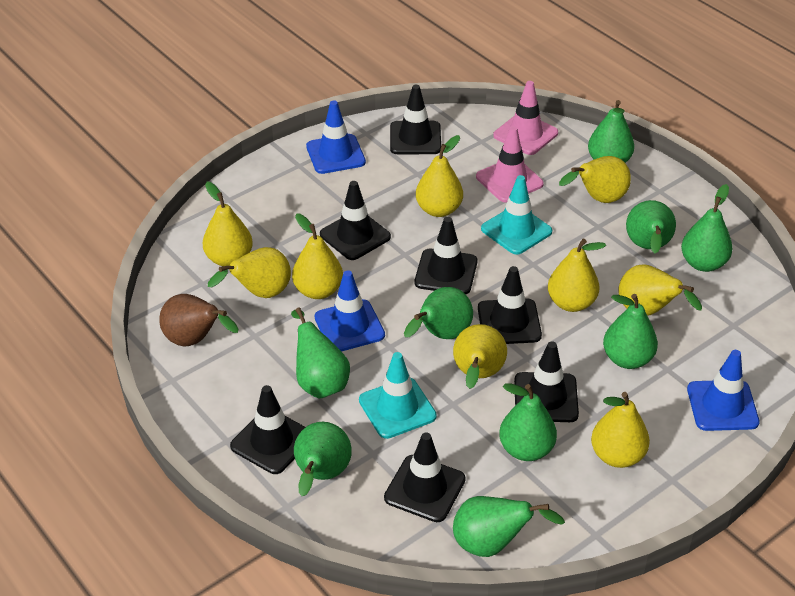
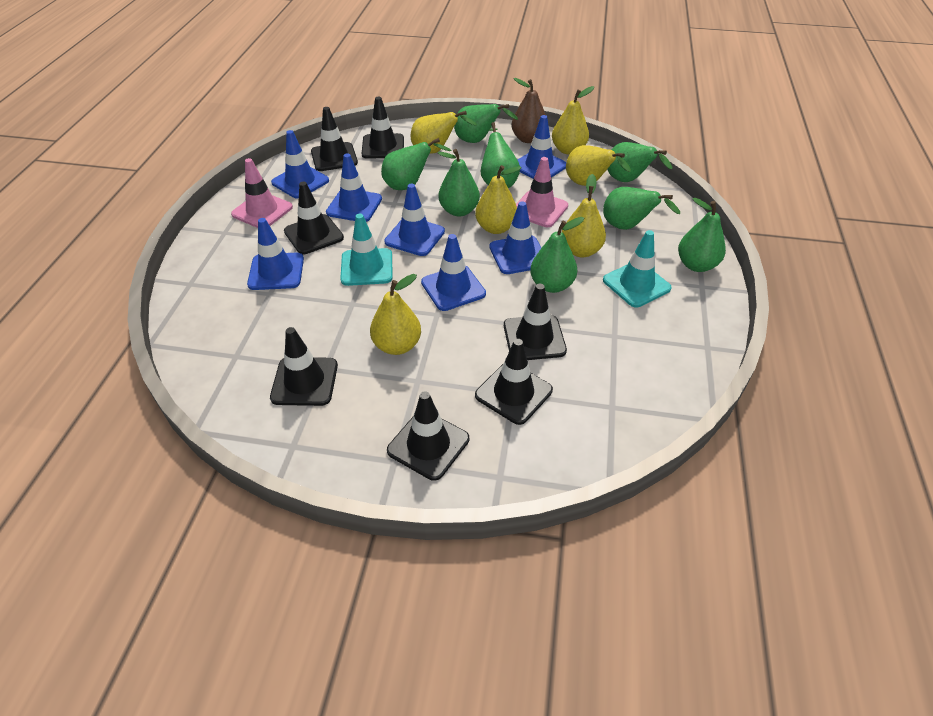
blue traffic cone: [306,100,366,174] [315,270,385,352] [687,350,760,431] = 3 -> [247,218,304,290] [271,130,329,199] [326,154,382,222] [384,184,445,256] [421,234,486,311] [489,201,541,274] [517,115,566,179] = 7
green pear: [291,307,350,398] [294,422,352,496] [404,287,473,339] [453,496,565,557] [499,384,557,461] [588,100,634,163] [603,294,658,369] [626,200,676,253] [681,184,733,272] = 9 -> [381,138,451,190] [438,149,480,217] [454,104,518,143] [481,122,520,188] [530,217,584,293] [603,187,680,230] [607,142,672,182] [678,198,726,272] = 8
yellow pear: [203,182,253,266] [208,247,291,298] [292,213,343,299] [416,135,463,217] [453,324,507,389] [548,239,606,312] [559,156,631,203] [591,392,650,468] [618,264,702,316] = 9 -> [370,274,421,355] [411,111,477,154] [475,165,522,234] [552,86,594,155] [562,174,606,257] [566,145,631,186] = 6

